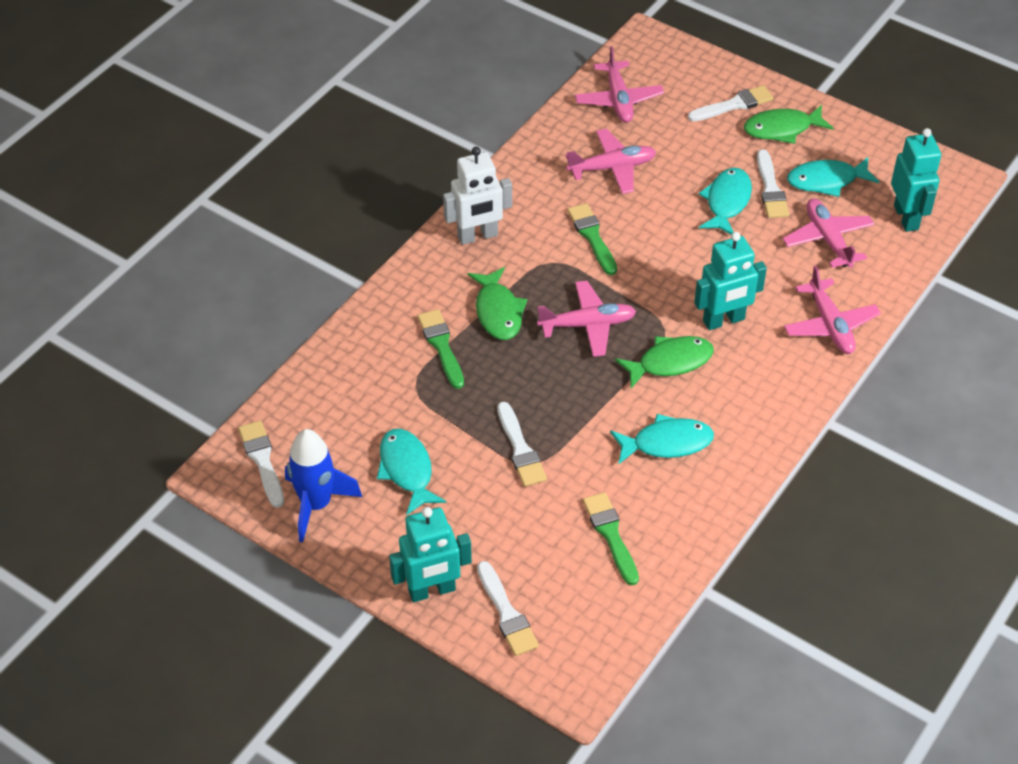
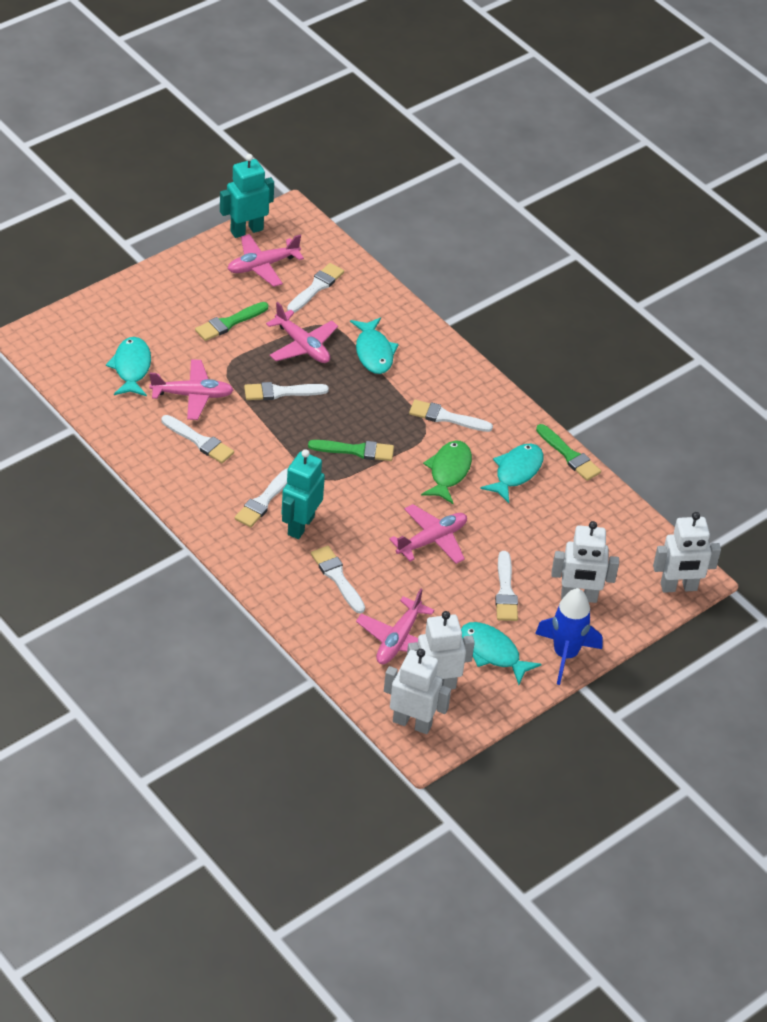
green fish: [468,267,527,340] [615,336,714,388] [744,105,834,144] = 3 -> [421,440,472,504] = 1
turquoise robot: [389,507,472,602] [694,232,767,330] [891,128,941,232] = 3 -> [220,154,274,238] [281,449,325,539] = 2
white brush: [238,420,284,508] [477,561,539,656] [497,402,547,487] [688,85,773,121] [757,149,789,218] = 5 -> [162,415,234,463] [235,468,288,528] [244,382,329,400] [287,263,344,313] [311,545,365,614] [409,400,493,432] [495,551,518,621] = 7
white robot: [443,147,512,245] = 1 -> [384,649,451,734] [407,611,475,689] [552,521,619,603] [653,512,721,593] = 4

